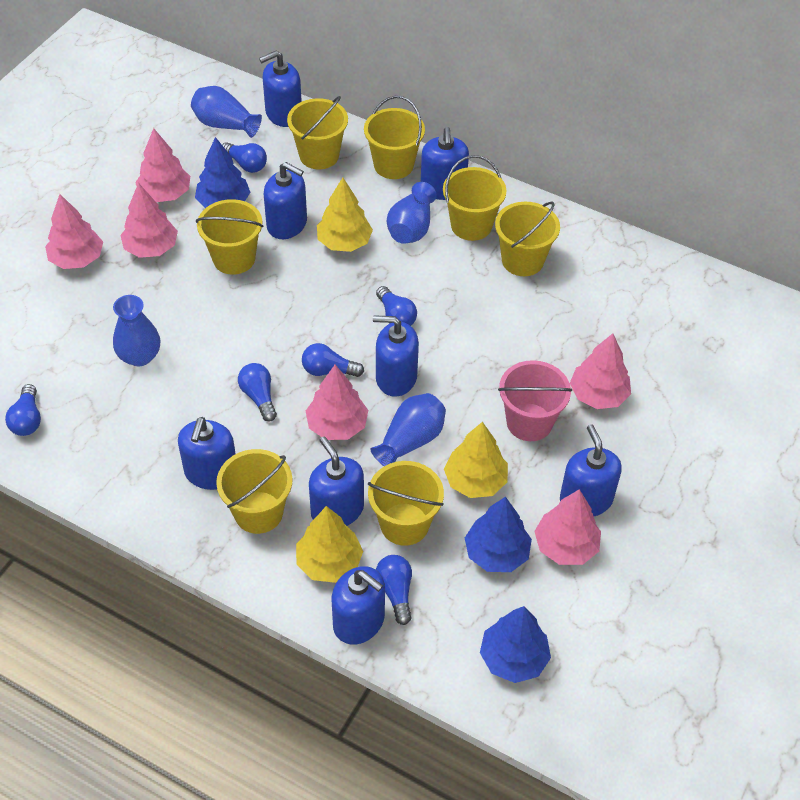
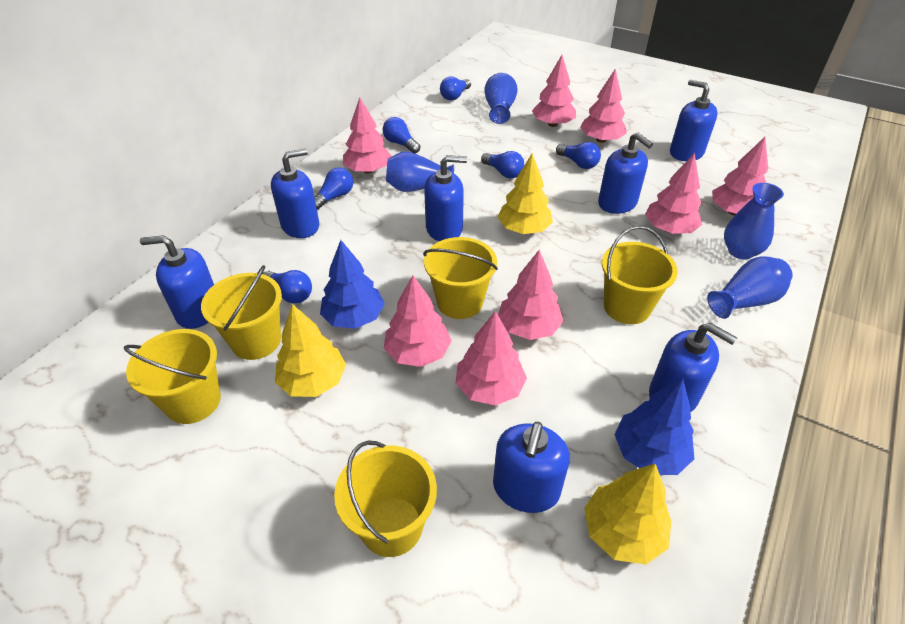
blue soap dispenser: [178,417,236,490] [259,51,302,127] [264,162,307,239] [309,437,364,526] [332,566,385,645] [373,315,419,397] [421,127,469,200] [560,424,622,516] = 8 -> [140,235,214,329] [271,149,319,238] [424,155,467,241] [493,422,570,513] [598,132,653,214] [649,323,737,412] [670,80,718,161] = 7
blue tree: [195,137,250,208] [465,496,532,572] [480,606,551,683] = 3 -> [320,240,385,329] [614,378,694,475] = 2
pink bucket: [498,360,572,441] = 1 -> none = 0
pink tree: [45,194,103,269] [121,183,178,258] [135,128,190,202] [306,365,368,440] [534,489,601,565] [570,333,631,409] = 6 -> [343,97,392,173] [384,275,452,367] [456,311,527,406] [498,250,563,340] [532,55,576,127] [580,69,627,143] [645,153,702,234] [712,137,768,216] = 8
yellow bucket: [196,199,263,275] [216,449,292,534] [287,96,348,169] [364,96,425,179] [368,461,444,546] [443,155,506,241] [495,201,560,276] = 7 -> [124,329,221,424] [201,265,282,360] [334,440,437,557] [423,237,498,319] [602,226,678,324] = 5

